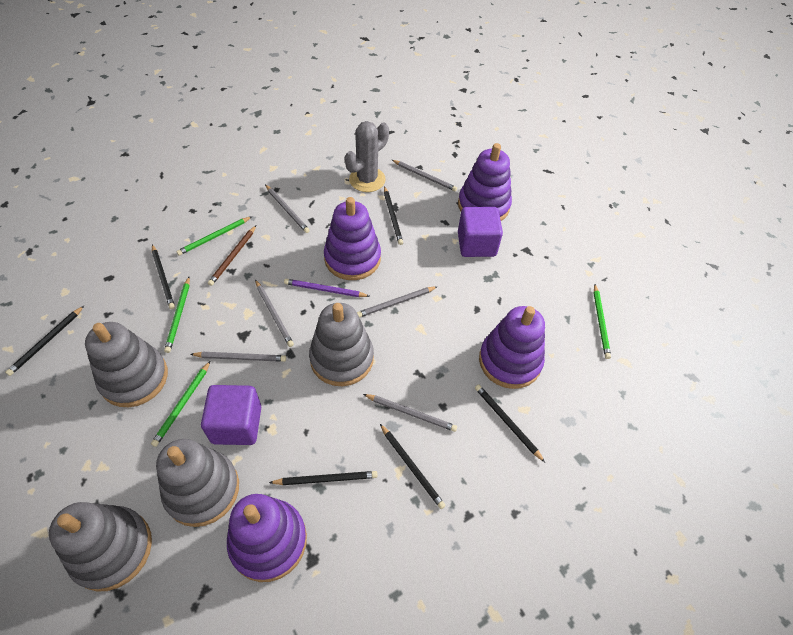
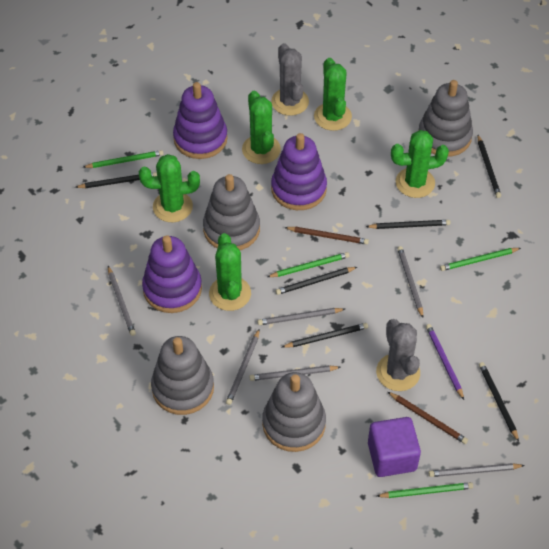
brown pencil: [208,226,256,286] = 1 -> [284,226,369,244] [388,392,468,444] = 2
green cactus: none = 0 -> [139,154,200,222] [209,233,251,311] [242,91,281,164] [314,58,352,131] [391,130,449,198] = 5
grey cactus: [345,121,389,192] = 1 -> [271,43,309,116] [376,319,420,391] = 2
purple cube: [201,385,261,445] [458,207,503,257] = 2 -> [368,417,421,477] = 1
purple stacking toy: [227,494,307,582] [324,197,381,280] [458,143,512,221] [479,306,545,389] = 4 -> [142,235,202,313] [173,82,228,159] [271,133,327,210] = 3

